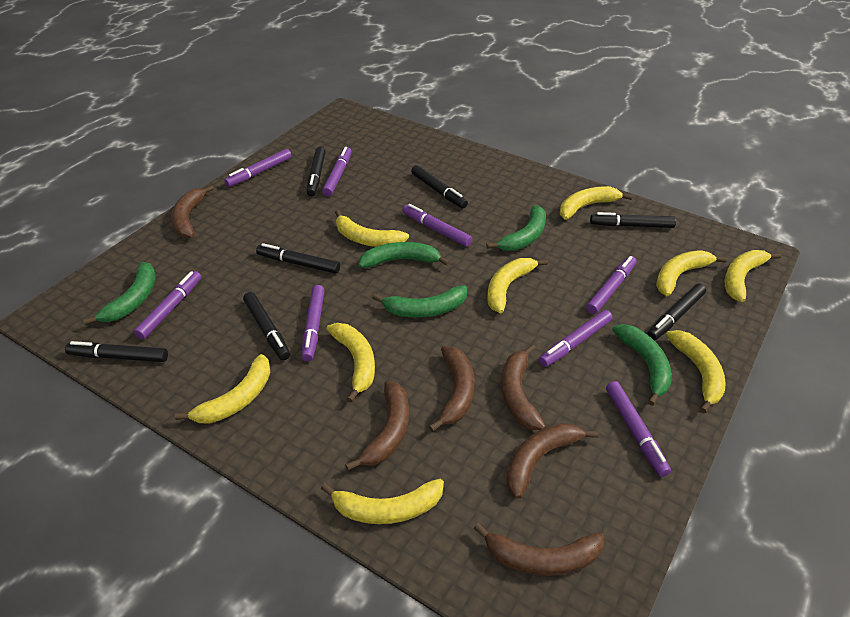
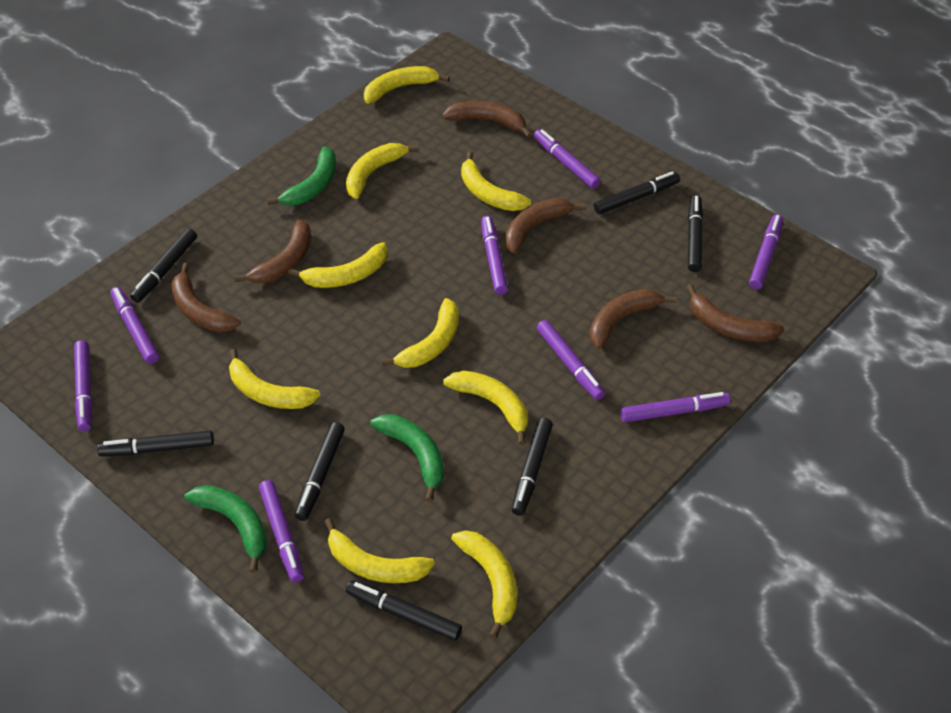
green banana: [83,262,156,325] [358,242,450,268] [373,285,467,318] [486,205,546,251] [612,324,672,406] = 5 -> [185,485,267,573] [267,147,336,206] [370,414,444,502] = 3

